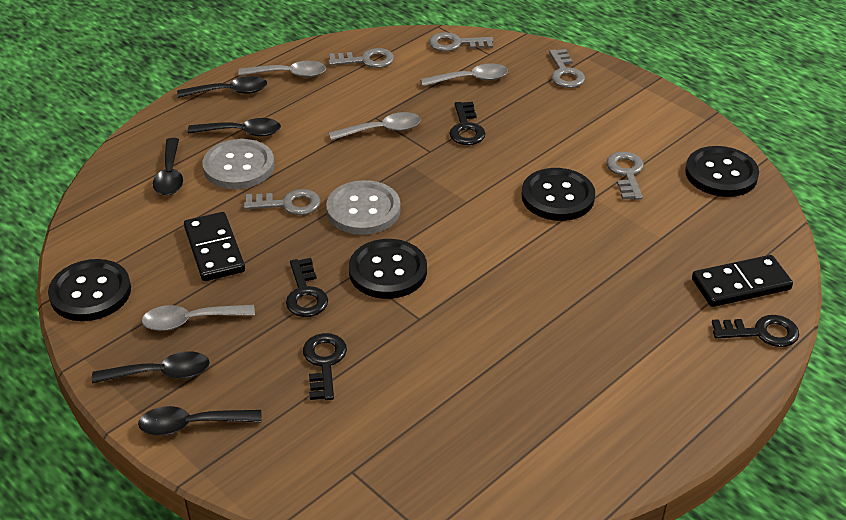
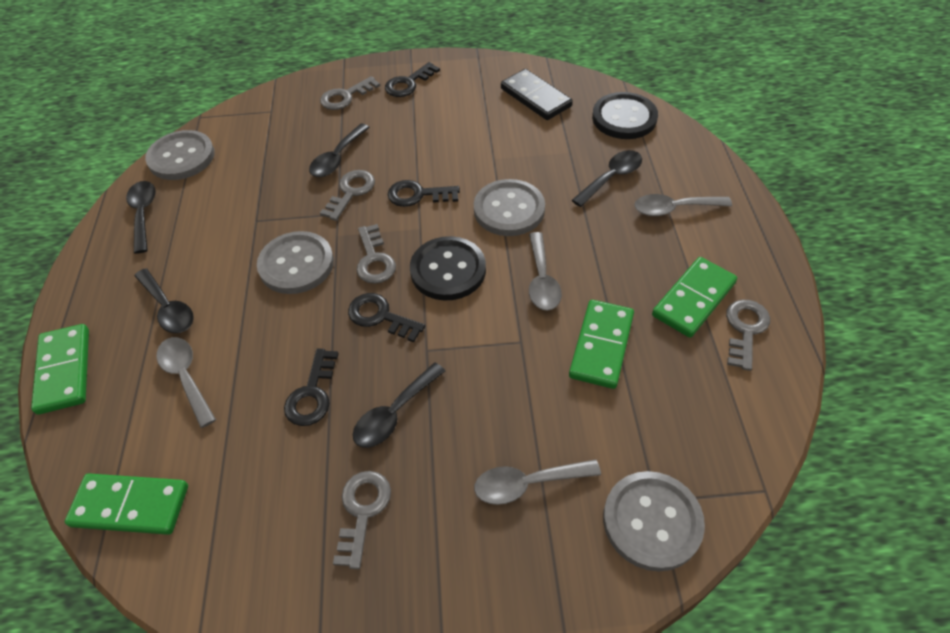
black button: [48,259,131,321] [349,239,427,299] [522,168,595,221] [685,146,759,197] = 4 -> [410,236,486,300] [592,92,658,139] = 2
black domino: [184,212,245,281] [692,255,793,307] = 2 -> [501,69,573,120] = 1
green domino: none = 0 -> [31,324,89,415] [65,473,188,535] [569,300,634,389] [652,257,737,338] = 4
grey button: [203,139,274,189] [326,180,401,235] = 2 -> [145,130,215,180] [257,231,334,294] [474,179,545,236] [603,471,705,572] = 4

